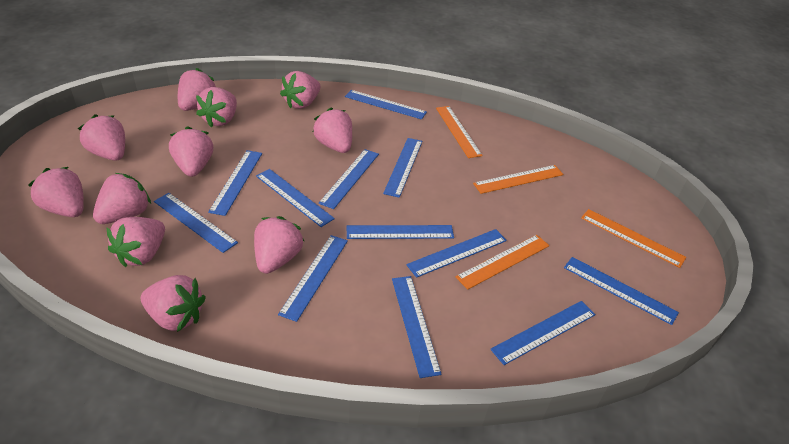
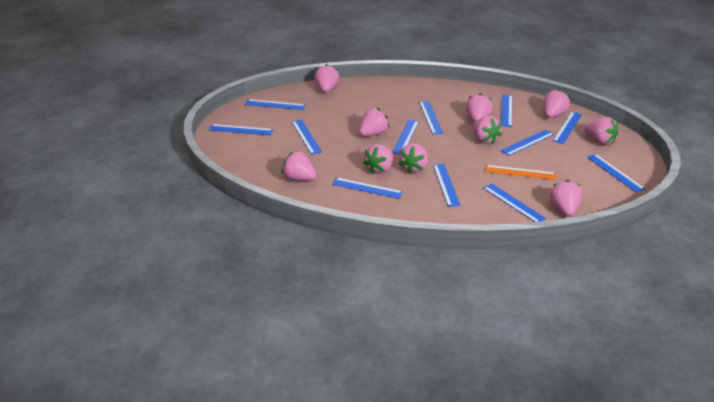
orange ruler: [436,106,483,158] [456,235,549,289] [473,165,564,194] [581,209,686,268] = 4 -> [486,165,556,180] = 1
pink strawberry: [28,167,84,217] [78,114,125,161] [93,173,151,224] [106,217,165,267] [141,275,206,332] [169,126,213,177] [178,68,216,111] [196,87,237,127] [254,216,304,274] [280,71,320,109] [313,107,352,153] = 11 -> [282,151,317,181] [314,64,340,93] [359,108,389,136] [363,144,393,174] [399,143,428,173] [466,93,493,123] [473,116,502,144] [543,89,570,118] [550,180,583,217] [584,117,618,145] = 10

